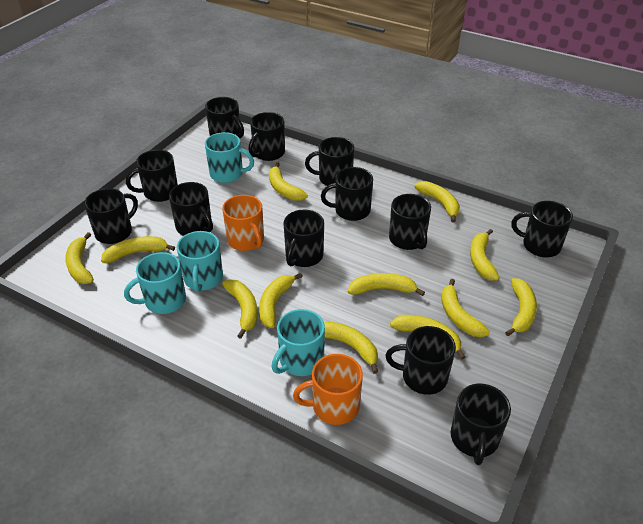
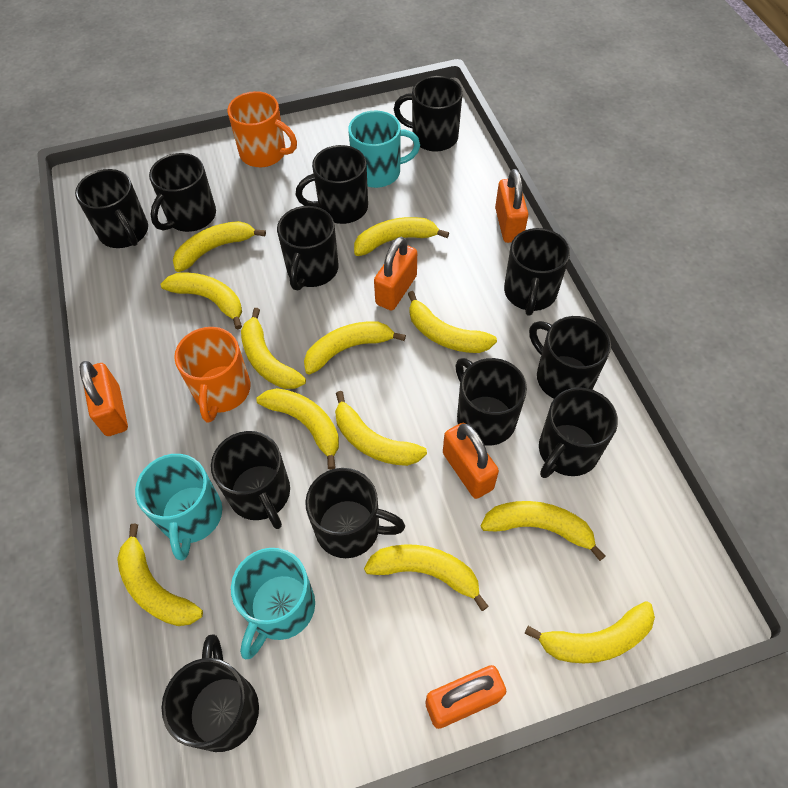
orange padlock: none = 0 -> [79,361,128,436] [374,237,417,311] [425,665,506,729] [443,423,499,499] [495,169,528,243] = 5
turquoise mug: [124,252,186,314] [177,231,223,292] [205,132,254,183] [271,309,325,376] = 4 -> [135,454,222,561] [231,548,315,659] [348,110,420,188] = 3

